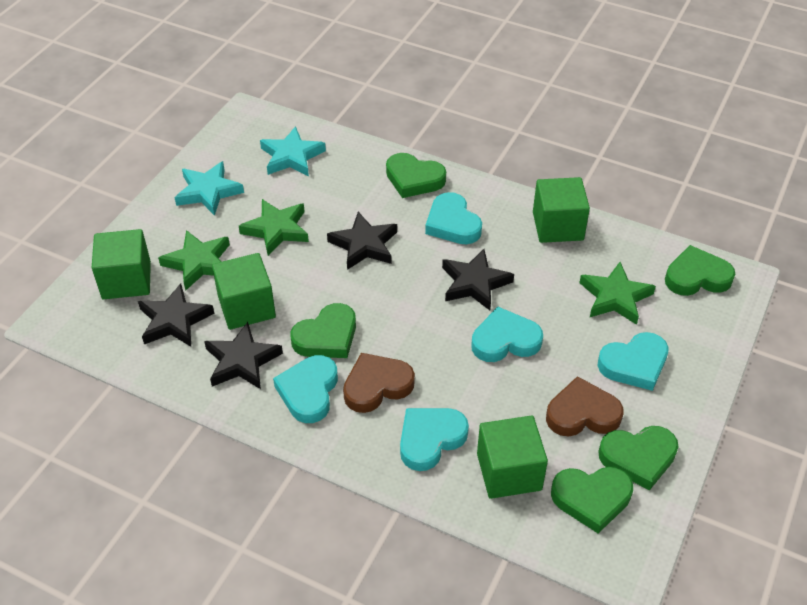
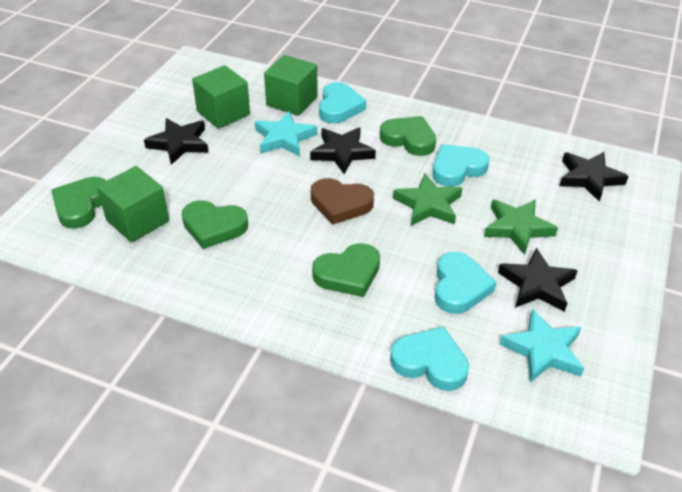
brown heart: [343,353,415,413] [546,376,624,436] = 2 -> [311,178,374,225] = 1
green cube: [92,229,151,299] [212,253,276,330] [477,415,548,499] [533,177,590,243] = 4 -> [97,166,169,242] [192,65,250,129] [264,55,318,116] = 3
green heart: [290,303,356,358] [386,153,446,198] [551,467,633,534] [598,426,678,490] [665,245,735,296] = 5 -> [51,177,106,229] [182,200,248,249] [312,243,380,297] [380,116,436,156] = 4
green star: [158,230,230,291] [239,199,309,256] [580,262,656,325] = 3 -> [393,174,462,226] [484,199,558,255] = 2
turquoise heart: [273,355,338,423] [400,408,469,471] [425,192,482,244] [471,307,543,362] [598,332,669,391] = 5 -> [319,82,366,124] [390,326,469,391] [432,144,489,187] [435,252,496,314] = 4

